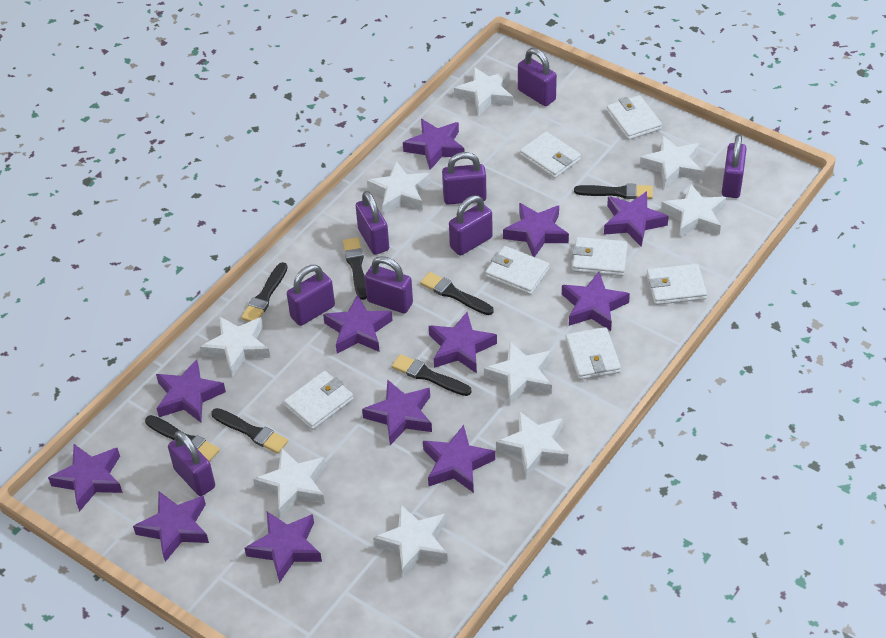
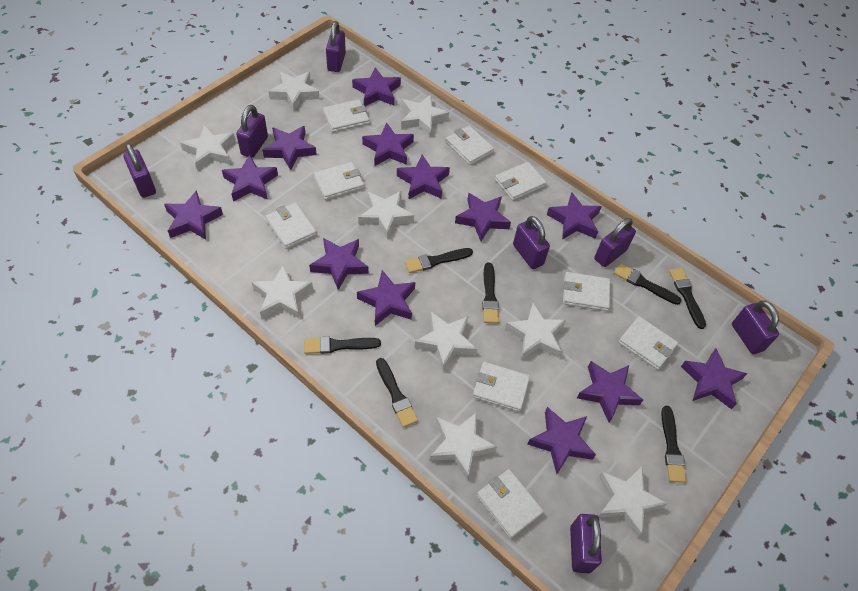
purple padlock: [168,431,215,496] [287,265,335,326] [356,191,389,255] [365,256,413,313] [442,152,487,205] [449,195,493,256] [518,48,557,106] [722,134,747,198] = 8 -> [123,143,156,198] [236,105,268,158] [326,21,346,72] [513,216,550,269] [570,514,602,573] [594,218,636,267] [732,301,779,354] = 7
purple star: [48,444,123,512] [133,491,209,562] [156,359,226,423] [244,512,322,583] [323,294,393,354] [362,379,432,445] [403,119,464,170] [423,425,495,493] [429,312,497,373] [503,203,569,257] [562,272,630,331] [604,191,669,247] = 12 -> [164,190,223,240] [222,155,278,201] [262,126,317,170] [309,238,369,290] [352,67,401,106] [357,270,415,326] [362,123,414,166] [397,154,450,199] [455,193,511,241] [527,407,596,474] [547,192,602,240] [577,361,643,422] [681,348,748,409] = 13
white wallet: [284,371,353,430] [485,246,549,295] [520,132,581,178] [565,327,621,380] [572,237,628,276] [607,95,662,140] [647,264,707,305] = 7 -> [265,203,317,249] [314,162,364,200] [323,99,369,132] [445,126,494,165] [473,362,530,412] [477,469,544,539] [495,162,546,201] [563,272,610,311] [618,316,678,370] = 9

